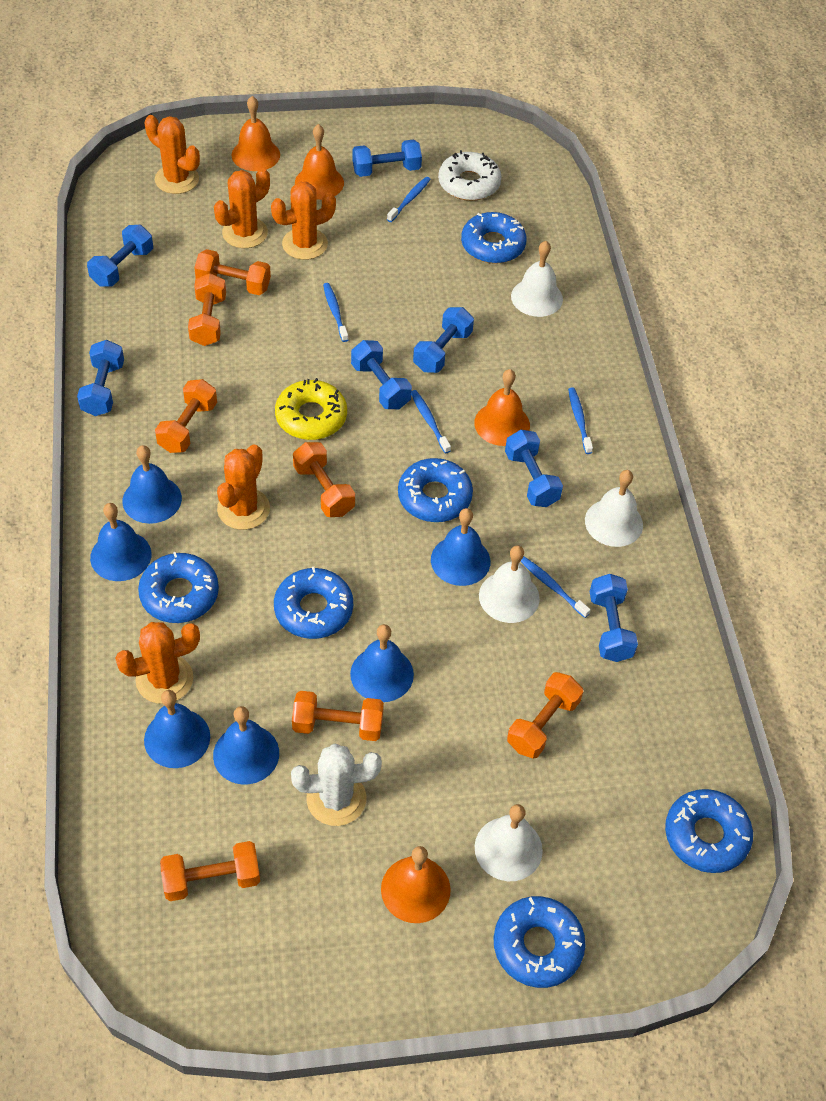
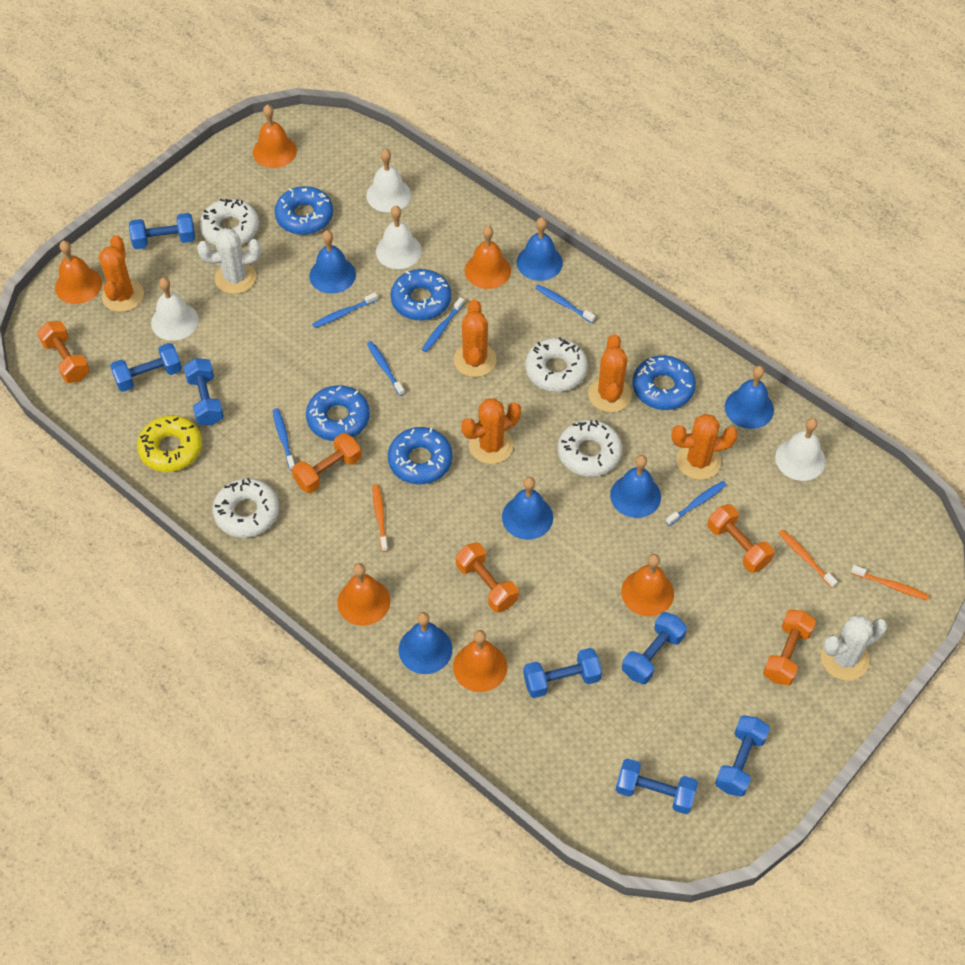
blue donut: [138,552,219,623] [274,567,353,639] [398,458,473,522] [461,212,527,264] [493,896,586,988] [665,789,753,873] = 6 -> [274,186,333,235] [306,385,370,441] [388,427,452,485] [391,269,451,320] [632,355,696,410] = 5
blue toothbrush: [323,283,348,342] [387,177,431,222] [411,390,451,453] [520,556,591,618] [568,387,593,454] = 5 -> [273,408,295,470] [312,292,378,328] [367,341,405,396] [422,297,464,352] [535,284,595,323] [666,481,727,526] = 6
orange bell: [232,96,280,171] [295,124,344,200] [381,846,450,923] [474,369,530,446] = 4 -> [55,241,102,304] [253,105,297,168] [337,563,390,626] [453,630,507,692] [465,226,511,289] [621,554,674,616] = 6
orange dumbbell: [155,379,217,453] [160,841,260,901] [188,273,226,346] [194,249,271,295] [292,691,384,741] [293,442,355,517] [507,672,583,758] = 7 -> [37,321,90,383] [292,433,362,493] [456,542,518,613] [708,504,774,573] [763,609,816,685] = 5
orange toothbrush: none = 0 -> [373,484,388,552] [779,530,838,588] [851,565,929,601] = 3
white cactus: [291,743,382,826] = 1 -> [197,228,261,294] [821,615,887,680] = 2
white donut: [438,150,502,201] = 1 -> [200,199,259,245] [213,478,279,538] [525,337,588,392] [558,419,622,477] = 4

